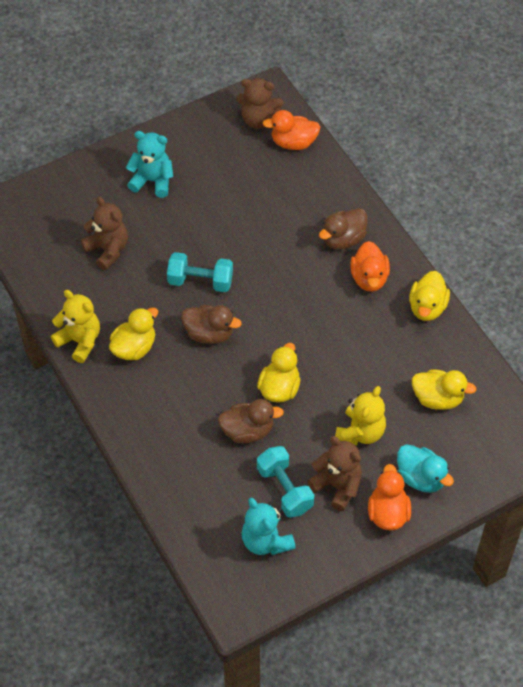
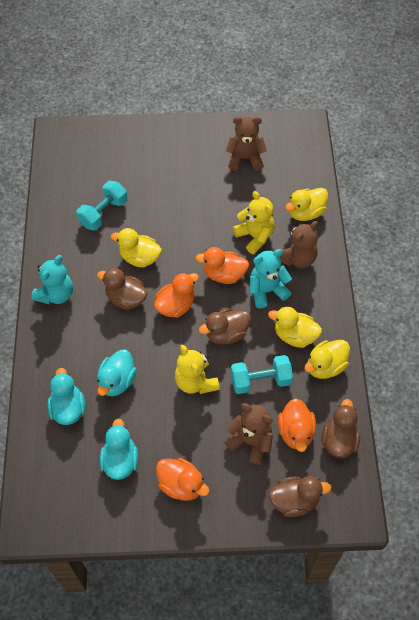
brown duck: [181,305,242,344] [218,399,284,443] [319,208,367,249] = 3 -> [97,268,148,310] [199,308,251,344] [269,476,331,517] [321,399,360,458] = 4
orange duck: [262,110,320,150] [350,241,390,292] [368,464,411,531] = 3 -> [154,273,199,318] [156,458,210,501] [195,247,249,284] [278,398,316,452] = 4
turquoise duck: [397,444,454,493] = 1 -> [48,368,86,425] [97,350,137,396] [100,418,138,480] = 3

